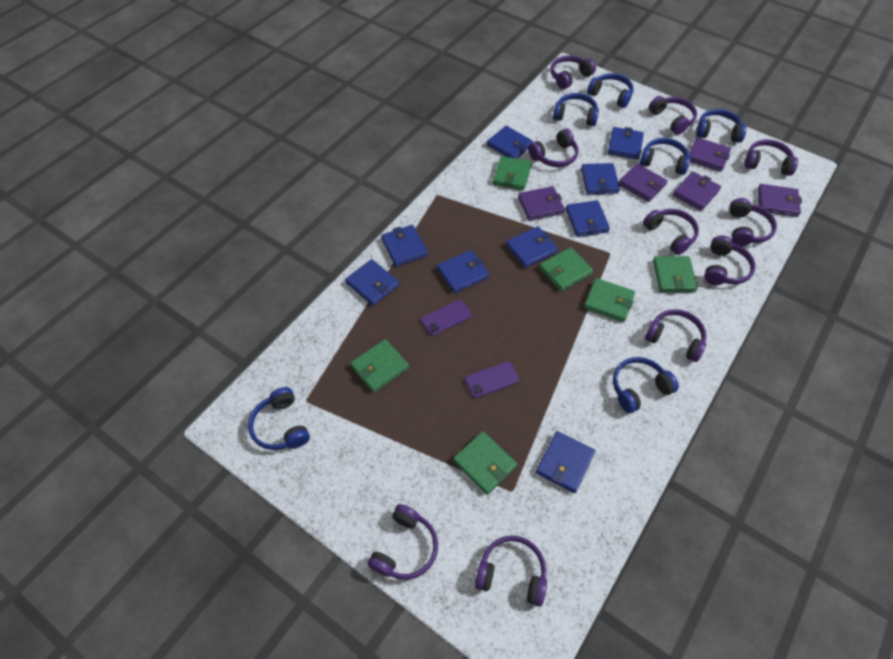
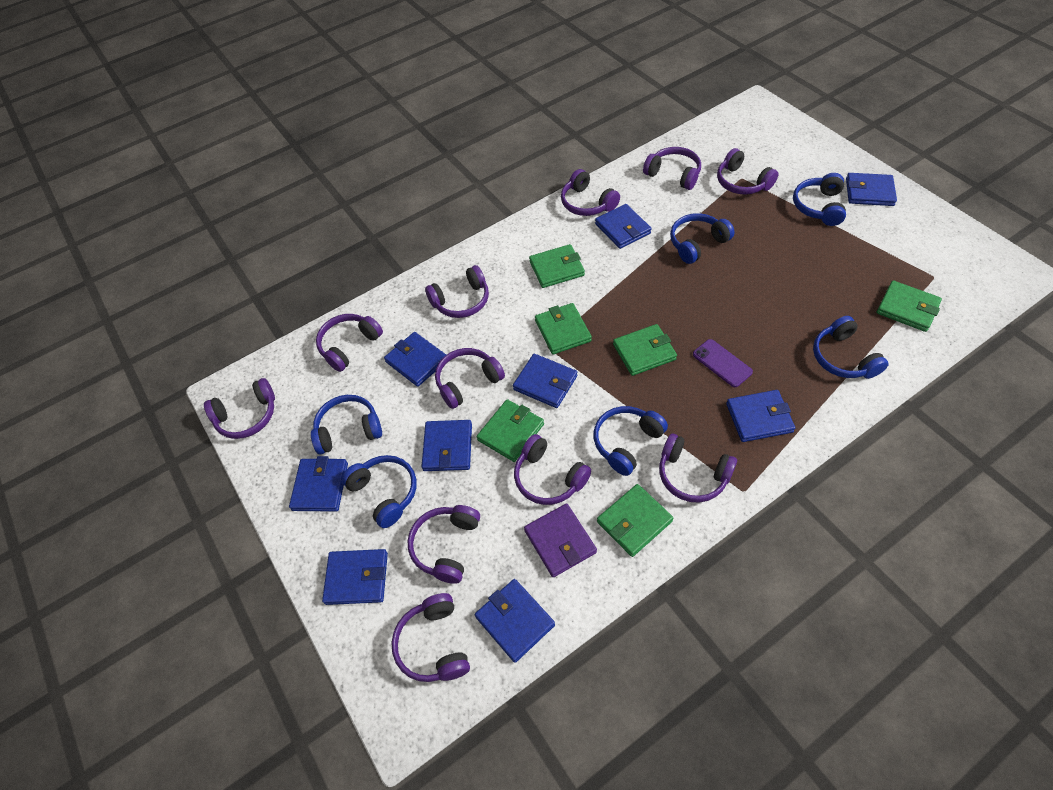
purple headphones: [367,504,438,580] [475,535,547,607] [528,129,578,167] [550,55,596,89] [643,209,699,255] [645,309,707,362] [649,96,697,135] [704,235,756,285] [729,198,777,246] [745,139,798,176] = 10 -> [204,378,275,439] [316,314,383,372] [391,593,470,682] [408,505,480,584] [425,265,489,318] [435,348,505,409] [514,434,591,505] [561,169,620,216] [643,147,701,190] [659,434,737,503] [717,148,779,195] = 11
purple phone: [421,300,472,336] [465,361,519,398] = 2 -> [693,339,753,387] = 1
purple wallet: [518,186,565,221] [619,164,668,202] [673,172,721,211] [689,137,731,172] [758,184,802,217] = 5 -> [524,503,597,577] = 1

